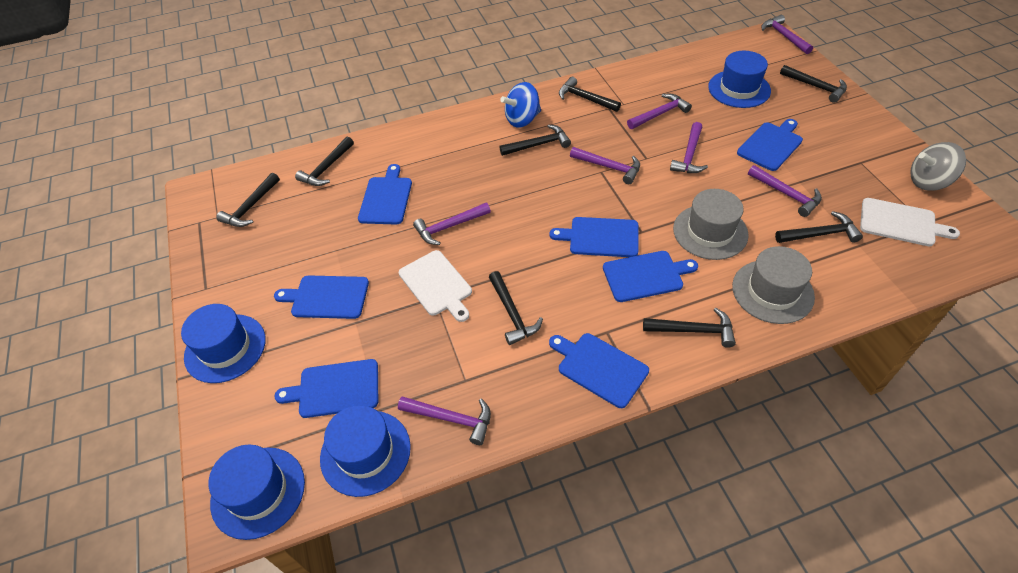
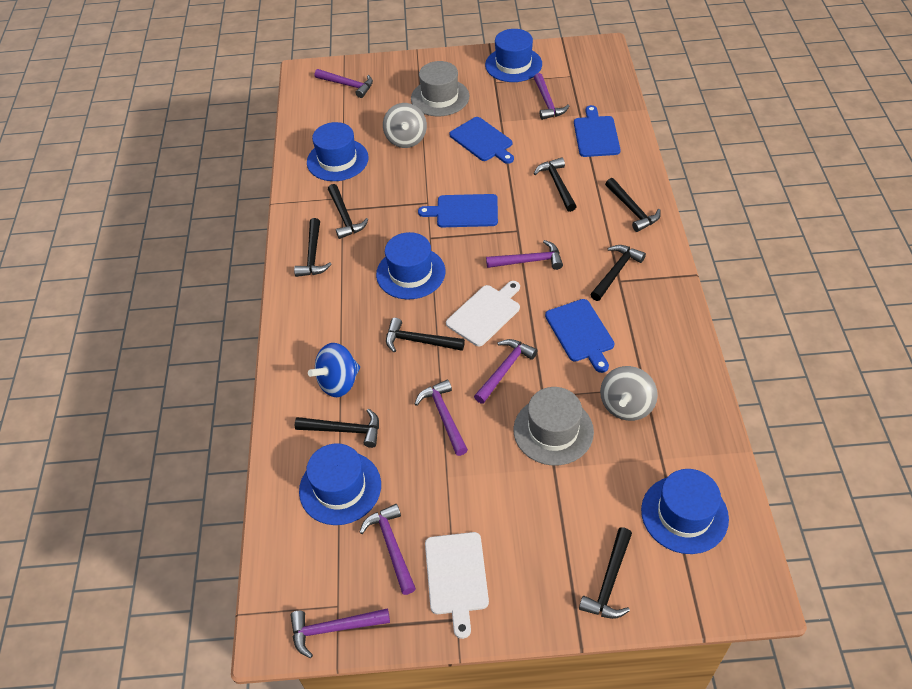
blue cutting board: [274,275,369,319] [274,359,378,418] [358,164,412,225] [549,217,638,257] [549,333,649,408] [603,251,698,302] [737,119,803,171] = 7 -> [418,194,498,227] [449,117,514,164] [545,299,615,373] [574,105,621,157] = 4
blue hat: [181,304,266,383] [209,444,305,540] [320,405,411,497] [708,51,771,108] = 4 -> [299,443,381,525] [307,122,369,181] [376,232,445,299] [485,29,542,82] [641,469,729,554] = 5
grey spinning top: [910,142,966,191] = 1 -> [383,103,427,148] [600,366,658,421] = 2

